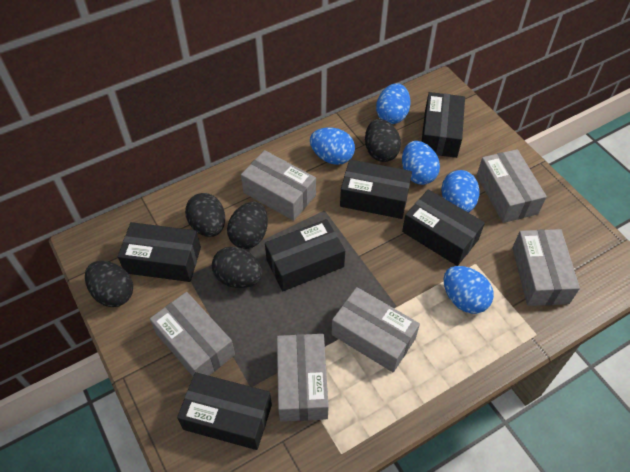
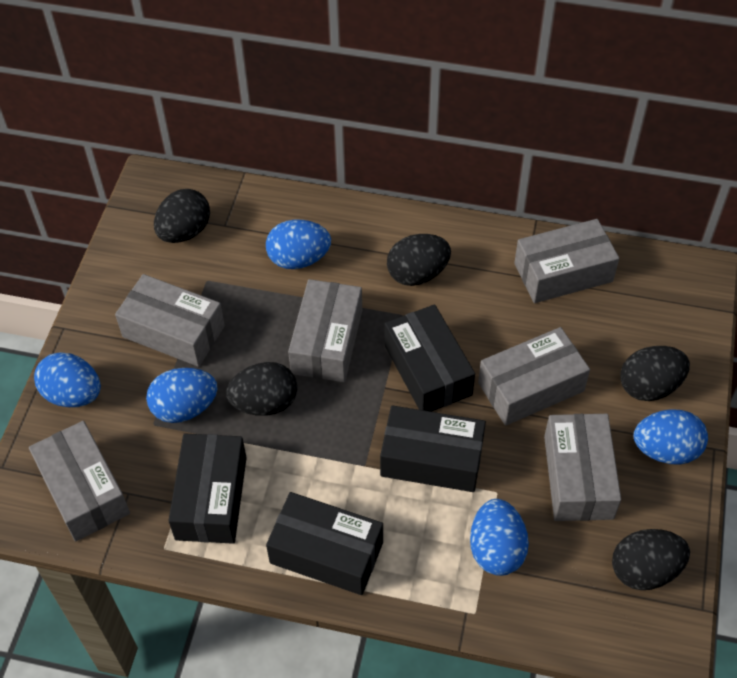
black box: [118,222,201,282] [177,372,272,450] [265,219,345,291] [340,159,412,219] [402,189,485,266] [422,92,465,158] = 6 -> [168,434,247,544] [266,492,383,595] [380,405,486,492] [385,304,475,412] = 4

